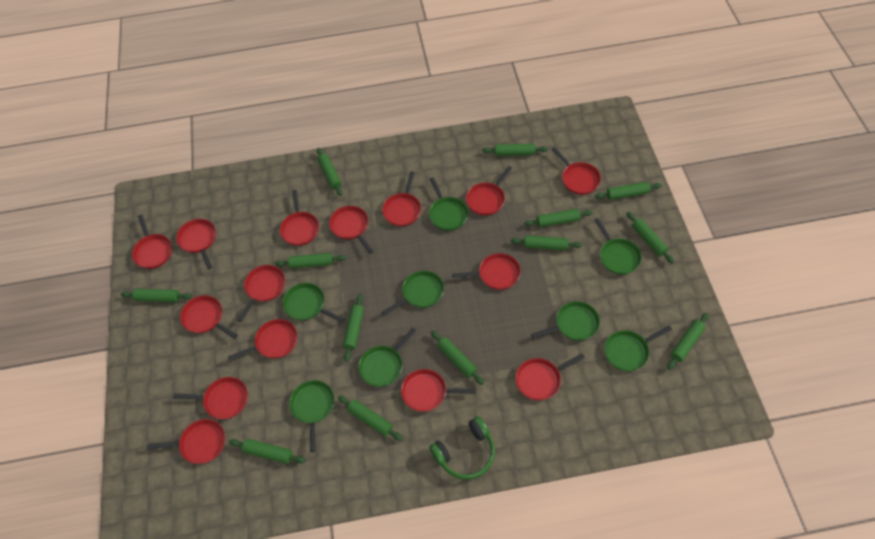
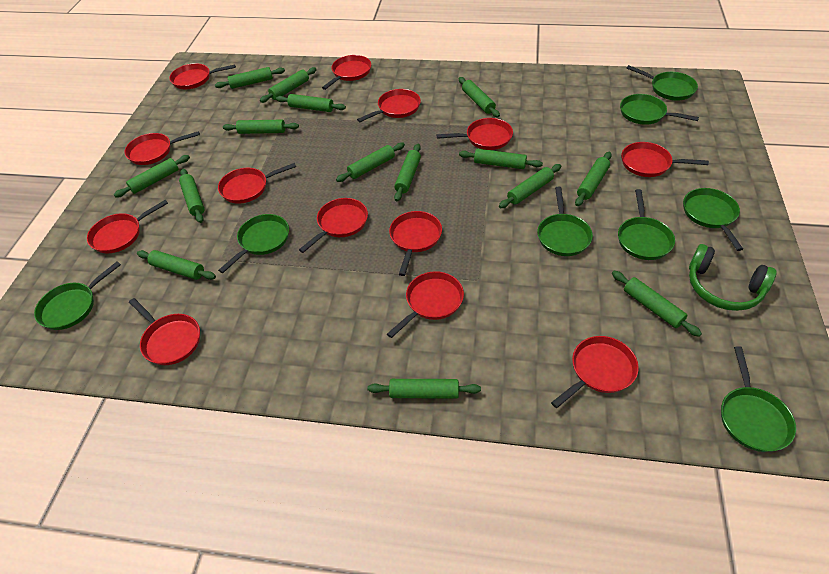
green rolling pin: [121,289,192,302] [229,439,306,464] [275,253,346,268] [317,148,343,196] [338,395,403,441] [343,294,364,362] [431,331,484,385] [482,144,548,156] [511,236,582,250] [524,209,593,227] [595,182,662,200] [627,212,674,264] [667,313,709,370] = 13 -> [114,155,190,197] [137,250,216,280] [179,169,204,223] [215,67,285,89] [223,120,299,134] [260,67,317,103] [276,94,346,112] [336,142,405,182] [368,379,481,399] [394,144,421,201] [459,77,500,117] [459,149,543,169] [499,164,561,208] [575,152,612,206] [612,271,702,337] = 15
red pan: [132,214,172,269] [147,419,225,464] [173,377,248,419] [176,219,216,269] [180,295,238,339] [228,319,297,361] [237,265,285,322] [280,190,319,246] [329,206,374,254] [382,171,421,226] [401,369,476,412] [452,253,521,290] [466,166,512,216] [516,354,585,400] [552,147,601,195] = 15 -> [87,200,168,253] [124,131,200,165] [129,298,200,365] [169,63,236,89] [218,163,296,204] [299,198,368,253] [322,55,371,90] [357,89,421,122] [387,271,464,338] [389,211,442,276] [436,118,513,150] [551,336,639,408] [621,142,709,177] = 13

